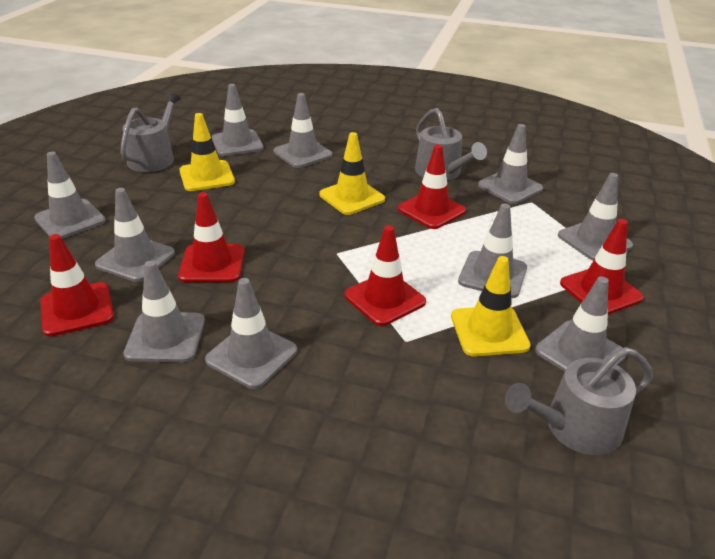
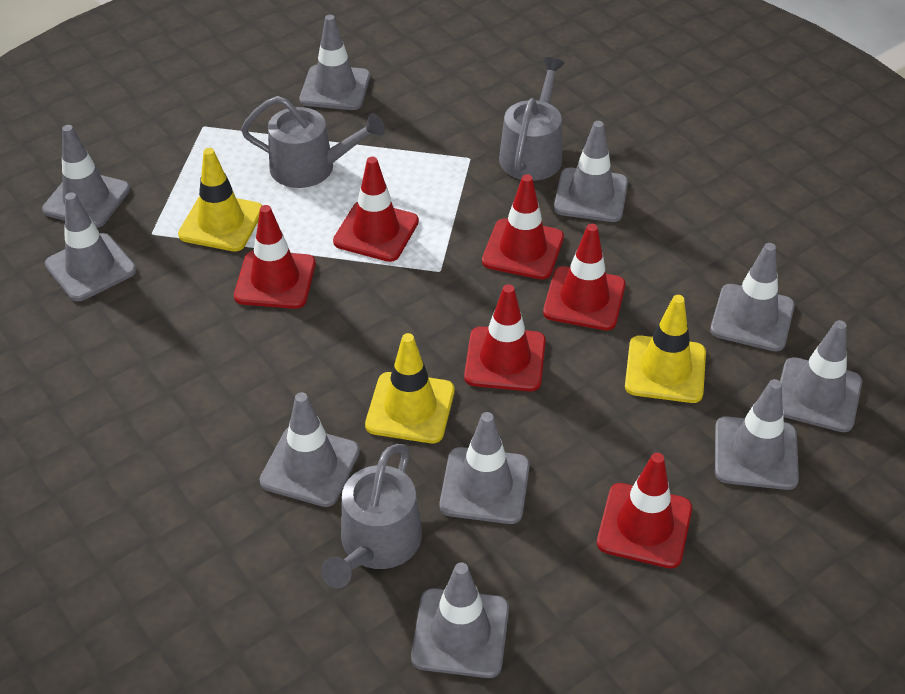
red traffic cone: [40,234,114,336] [178,192,245,282] [344,225,426,326] [398,144,466,229] [560,219,644,315] = 5 -> [234,205,316,309] [333,157,419,262] [464,284,546,391] [482,174,564,280] [543,224,626,330] [597,453,692,568] = 6

